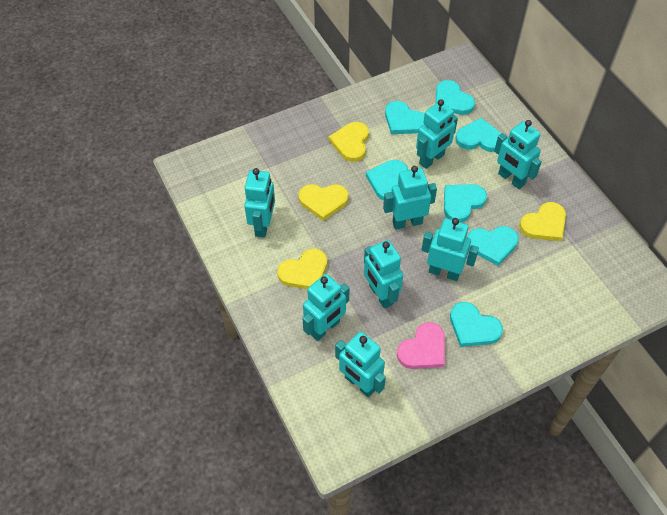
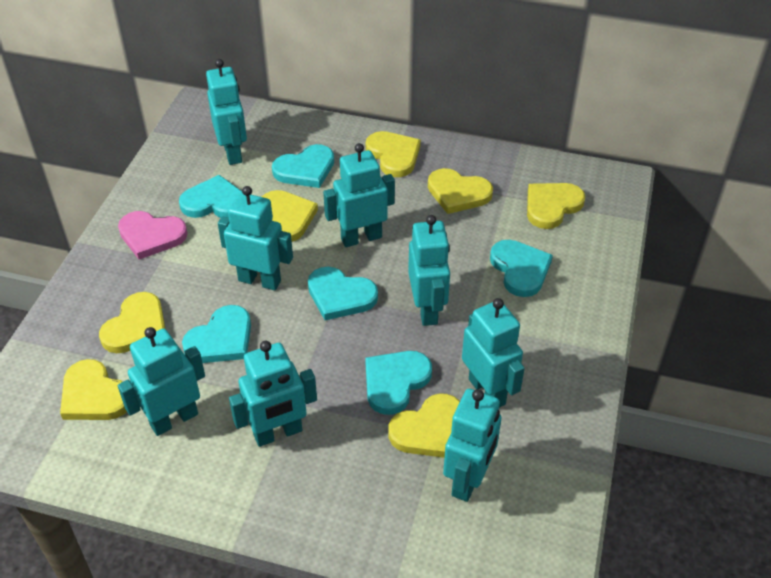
turquoise heart: [366,160,408,201] [385,101,425,134] [436,80,475,115] [444,184,487,222] [450,302,503,347] [455,118,501,152] [467,226,519,266] = 7 -> [179,175,242,218] [182,305,251,363] [272,144,334,188] [308,267,378,320] [365,351,432,415] [490,240,553,297] = 6
yellow heart: [277,249,327,289] [298,184,349,221] [329,122,369,162] [519,202,566,241] = 4 -> [60,359,127,420] [99,292,165,353] [262,190,318,242] [366,131,421,177] [388,393,460,458] [428,168,493,214] [527,183,585,229] = 7

